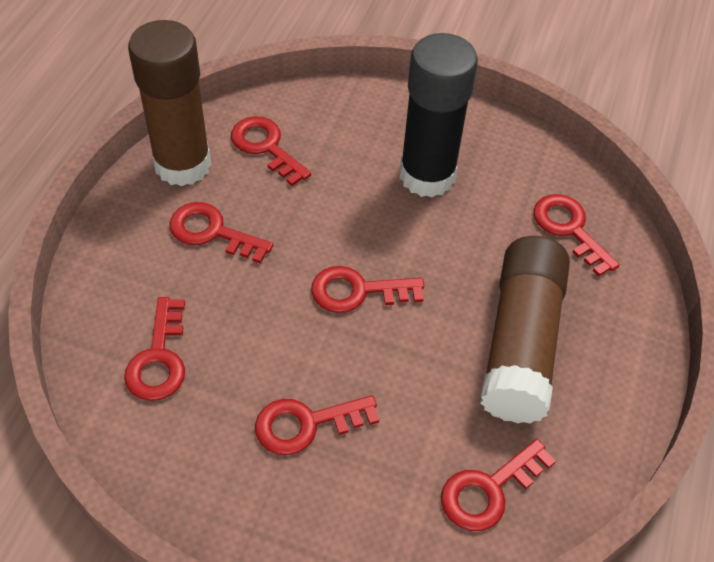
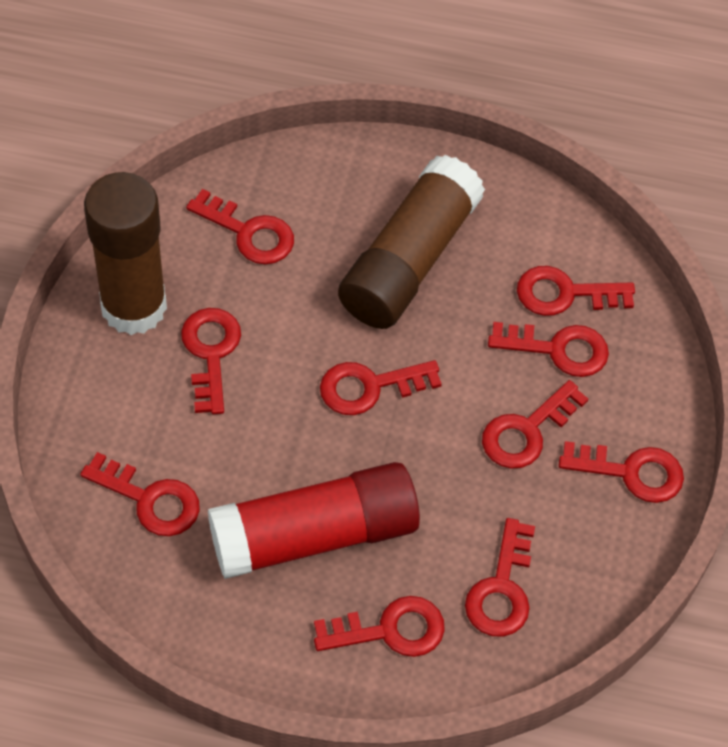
black glue stick: [400,33,478,198] = 1 -> none = 0
red glue stick: none = 0 -> [208,462,420,579] = 1
red key: [124,297,185,401] [170,202,274,264] [231,116,311,186] [255,395,379,455] [311,266,424,313] [441,439,556,531] [534,194,620,277] = 7 -> [80,452,200,536] [181,308,241,414] [186,189,294,265] [314,596,445,657] [320,360,442,415] [465,518,535,637] [482,380,588,469] [488,322,609,377] [517,266,635,316] [559,441,684,503] = 10

